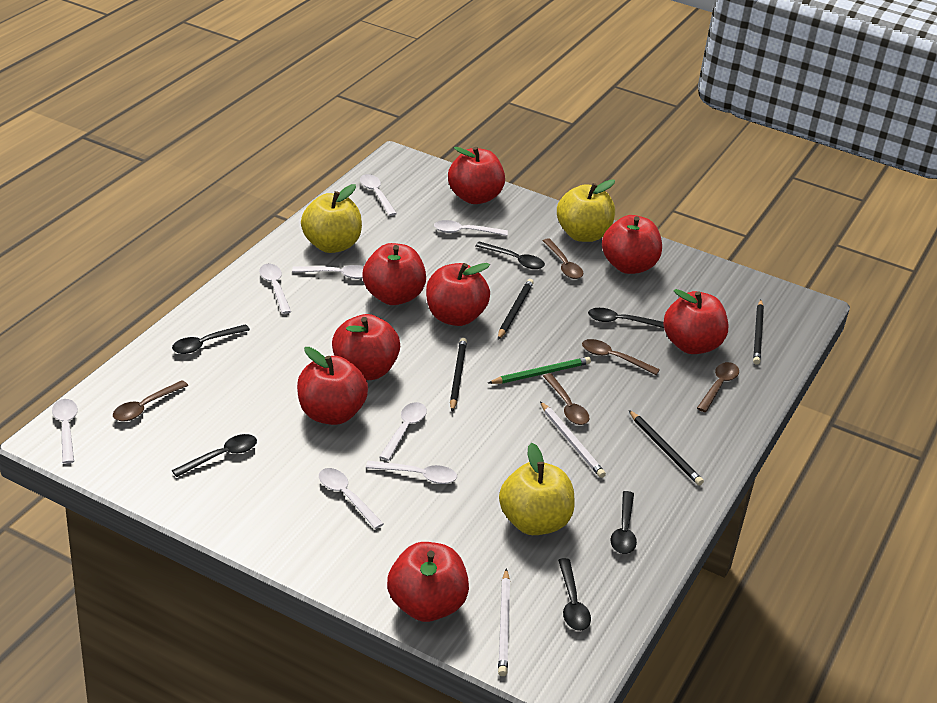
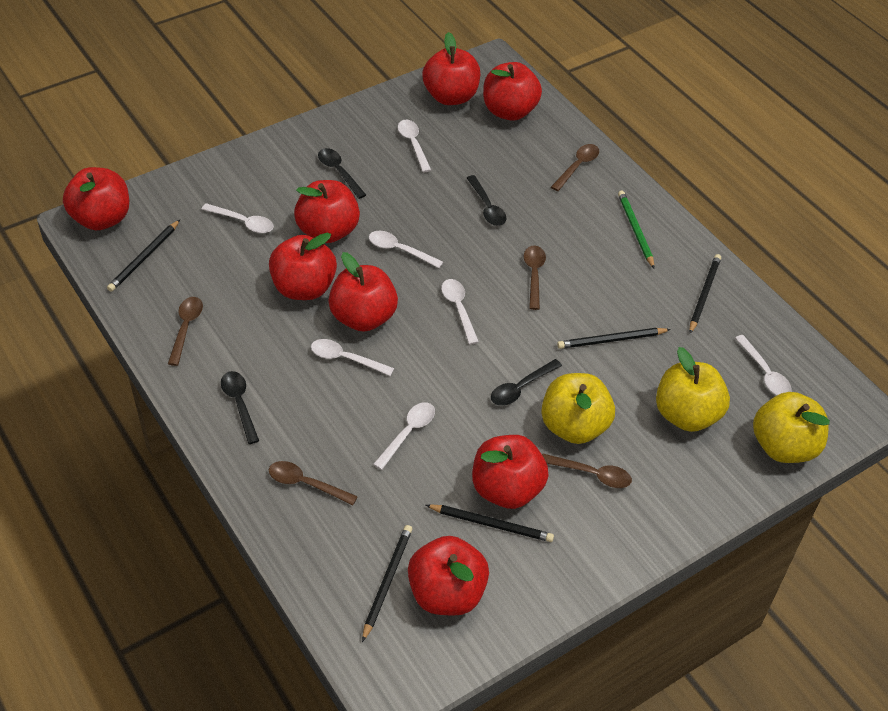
black pencil: [450,338,467,411] [498,279,534,339] [629,410,704,486] [753,300,764,365] = 4 -> [107,220,180,292] [362,525,412,642] [426,504,554,542] [557,328,671,349] [689,254,721,334] = 5
black spoon: [172,324,250,354] [172,434,257,477] [475,241,545,269] [558,558,591,631] [588,308,664,328] [611,491,637,554] = 6 -> [221,371,259,444] [318,148,366,199] [467,175,506,226] [491,359,562,406] = 4
white pencil: [498,568,510,676] [540,401,606,478] = 2 -> none = 0
white spoon: [52,399,78,464] [259,264,291,314] [292,265,364,279] [319,468,384,529] [360,174,397,216] [366,461,457,484] [379,402,427,461] [434,220,508,236] = 8 -> [201,203,274,233] [311,339,394,376] [369,231,443,268] [373,402,435,470] [398,120,431,172] [441,279,479,345] [735,335,792,395] = 7

